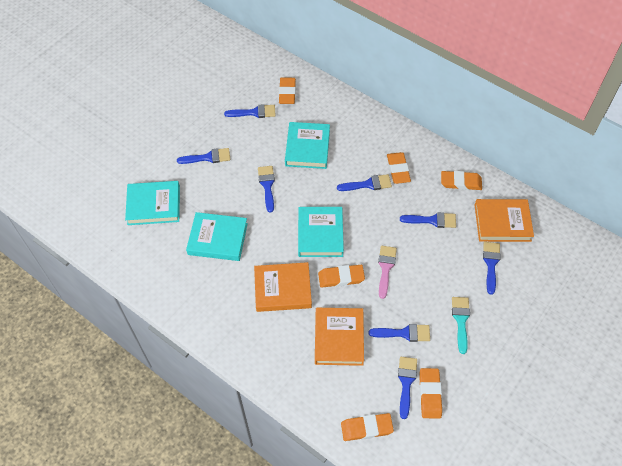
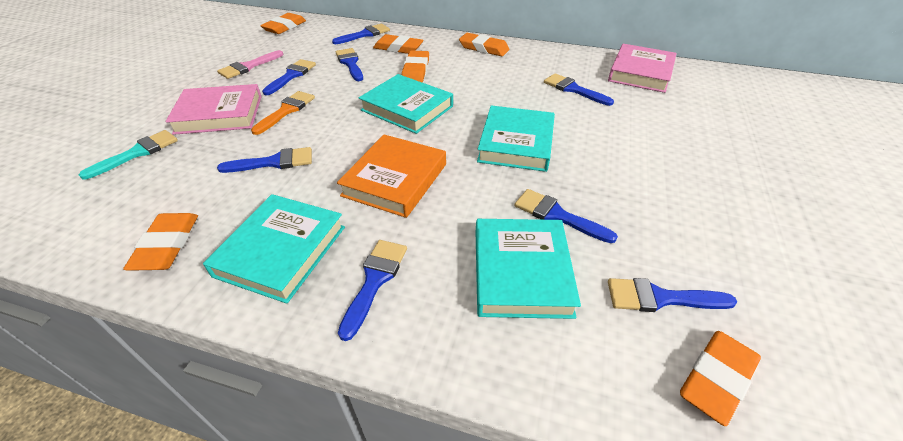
orange book: [254,262,312,312] [315,308,364,366] [475,199,534,242] = 3 -> [337,135,446,218] = 1
orange brush: none = 0 -> [251,91,315,135] = 1
pink book: none = 0 -> [165,84,262,135] [608,44,677,93] = 2

